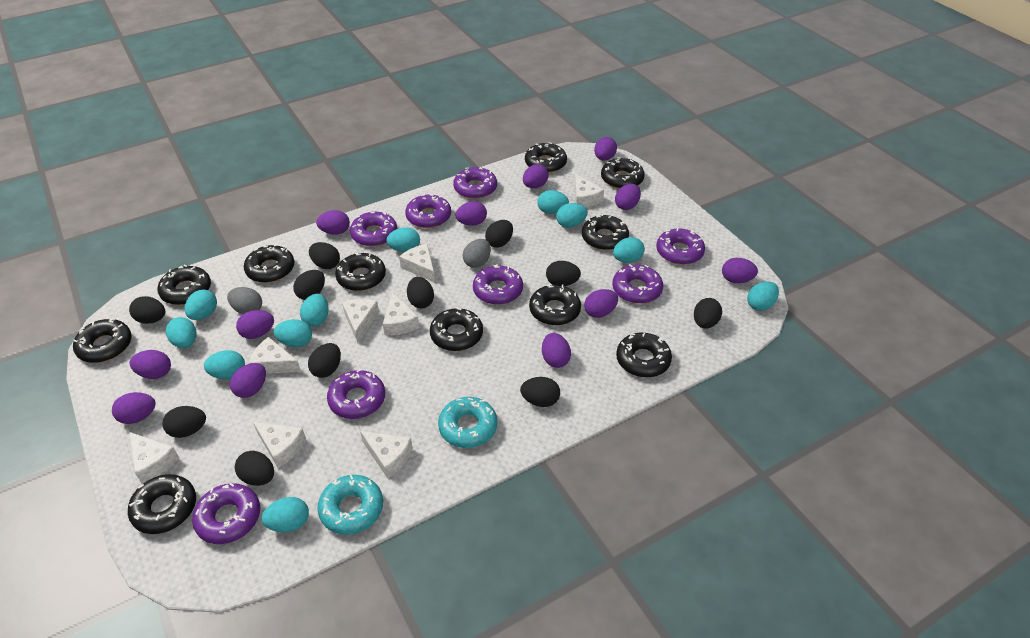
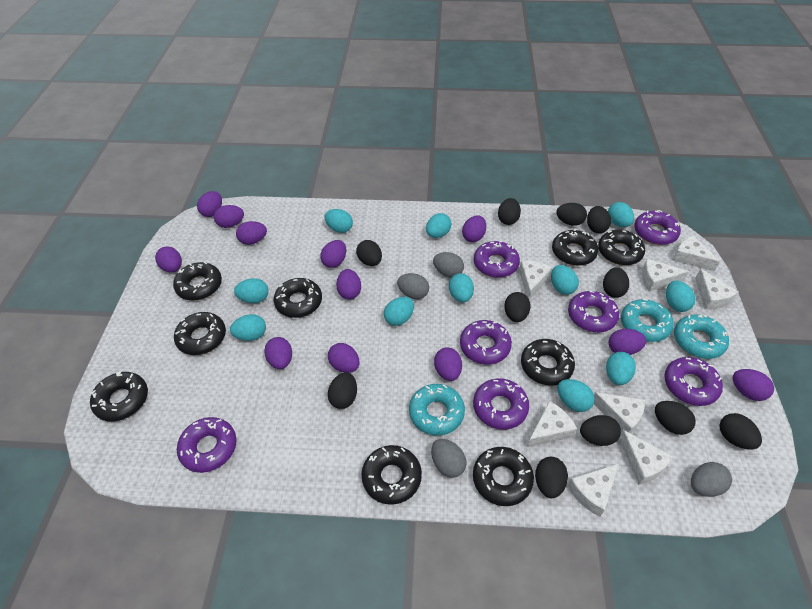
black donut: [73,319,132,363] [128,474,196,534] [158,265,211,305] [244,244,295,283] [335,252,386,291] [430,308,483,351] [525,142,567,173] [529,284,581,325] [582,214,629,250] [601,157,645,189] [616,333,672,377] = 11 -> [90,372,148,421] [173,262,222,300] [174,312,226,355] [274,278,322,318] [361,445,422,505] [473,447,534,506] [521,339,575,385] [552,229,598,266] [598,230,645,265] = 9
grey egg: [227,287,262,314] [463,239,491,268] = 2 -> [397,273,429,299] [431,439,467,478] [433,252,464,278] [691,462,732,497] = 4
purple donut: [192,483,260,544] [327,369,385,419] [350,212,397,247] [405,194,451,228] [453,167,497,199] [473,264,523,305] [612,264,663,304] [656,228,705,265] = 8 -> [177,417,236,473] [460,320,512,365] [473,378,529,430] [474,241,520,278] [568,291,619,332] [634,210,681,245] [664,357,723,406] = 7
turquoise donut: [318,475,383,535] [438,397,497,448] = 2 -> [409,384,465,435] [621,299,674,342] [674,314,729,359] = 3

